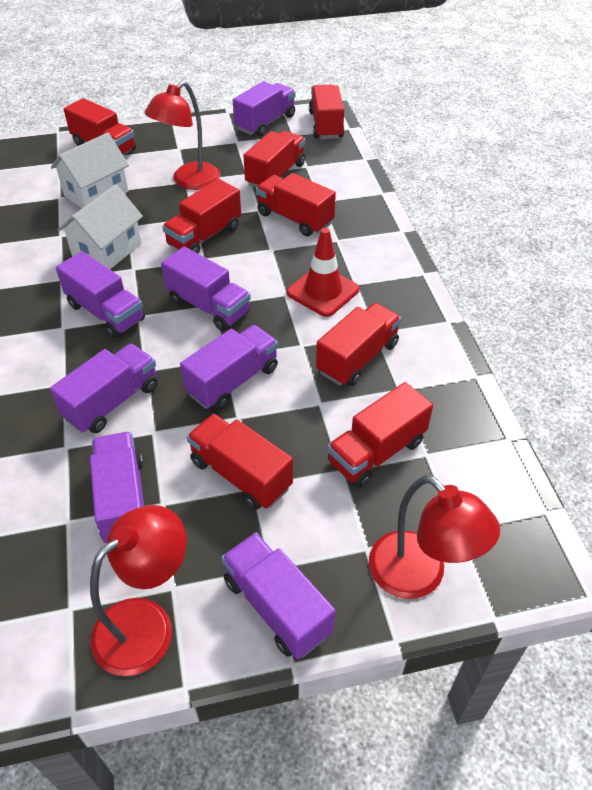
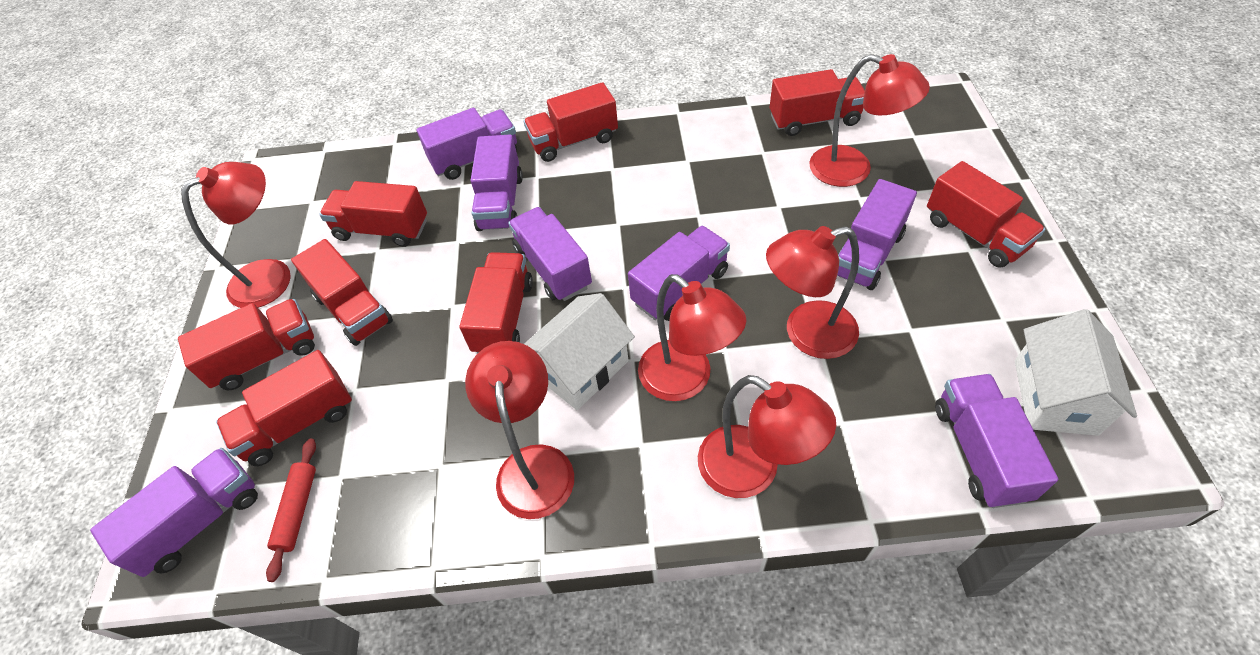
red lamp: [90,505,187,676] [144,81,221,190] [369,475,500,599] = 3 -> [181,162,291,308] [465,341,574,519] [638,274,746,401] [698,375,836,498] [766,226,859,359] [809,54,930,187] = 6
red rolling pin: none = 0 -> [266,439,316,582] = 1
red traffic cone: [287,228,360,317] = 1 -> none = 0

